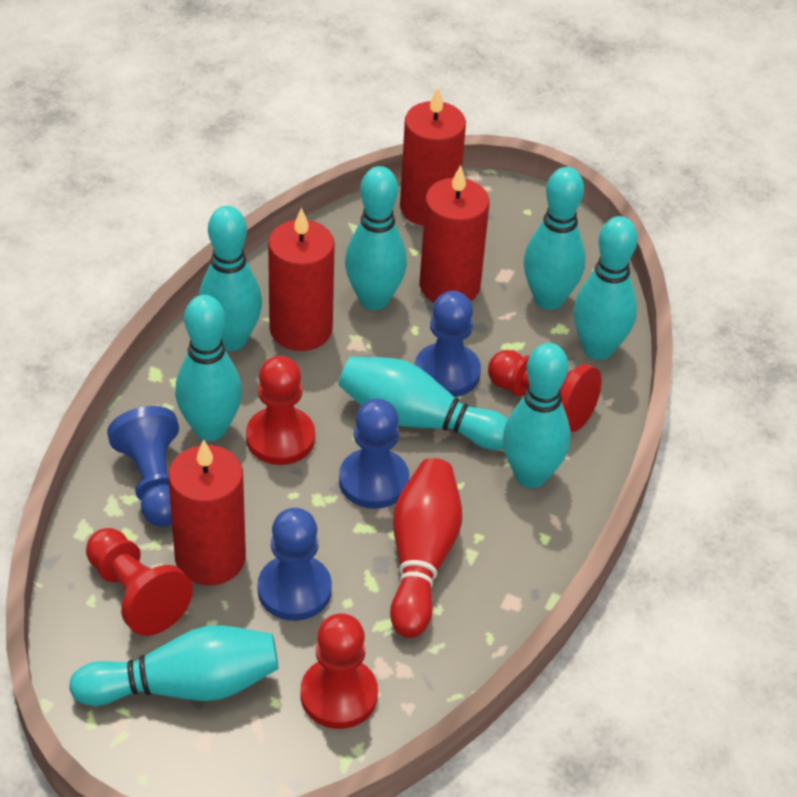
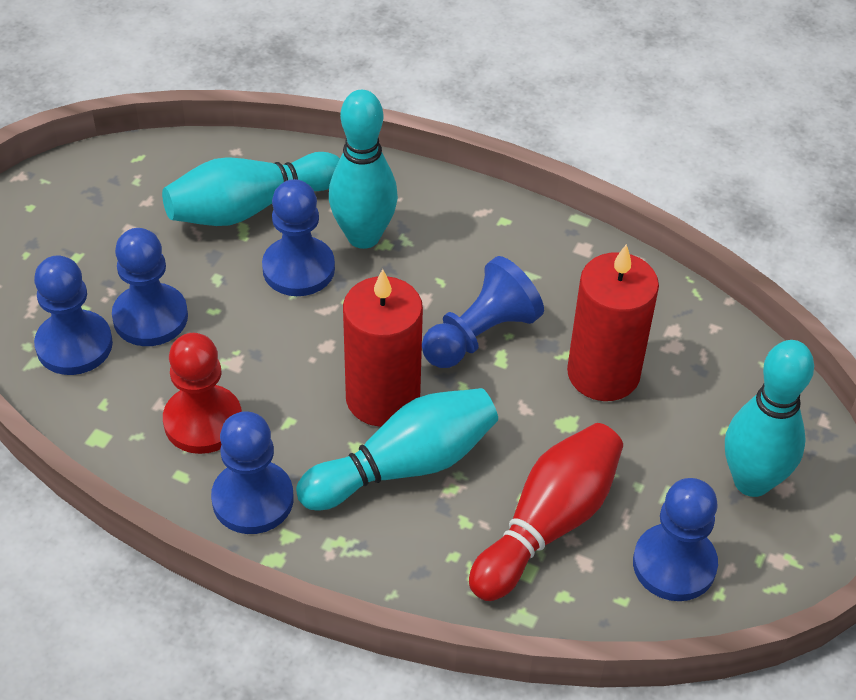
blue pawn: [107,406,179,527] [258,508,332,621] [339,399,409,509] [414,291,481,397] = 4 -> [34,255,113,375] [112,228,188,346] [211,412,294,534] [262,179,335,296] [422,256,544,368] [633,478,718,601] = 6
red candle: [168,440,246,586] [268,208,335,351] [400,87,466,226] [420,165,489,303] = 4 -> [343,269,423,427] [567,244,659,401] = 2
red pawn: [86,528,193,636] [246,356,315,465] [301,614,378,729] [488,350,602,432] = 4 -> [163,333,242,454] = 1
turquoise bowling pin: [69,625,279,706] [175,295,242,441] [199,206,262,351] [339,357,508,450] [345,166,407,310] [503,343,571,488] [524,167,586,310] [573,216,638,360] = 8 -> [162,152,340,226] [296,388,498,510] [329,90,398,249] [725,340,814,497] = 4

